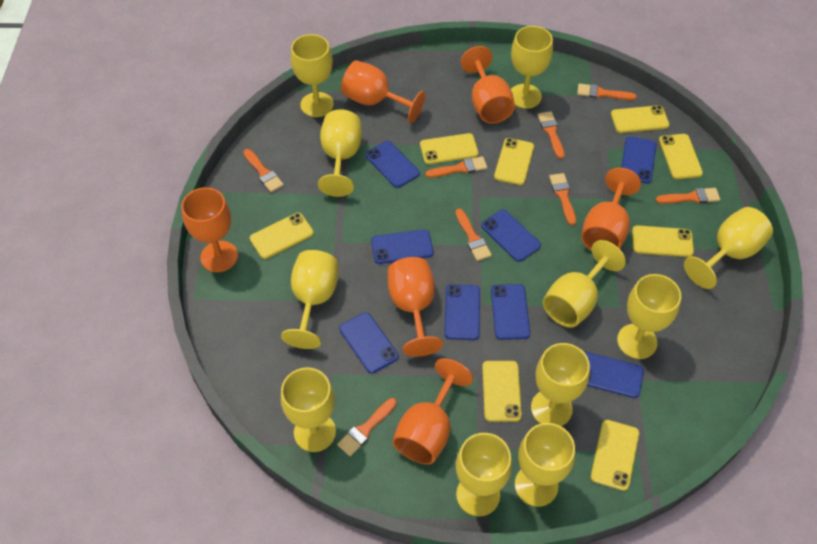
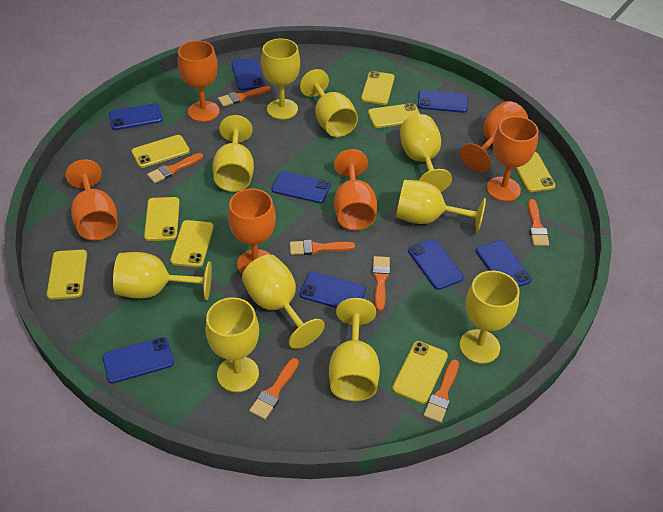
orange brush: [243,149,284,192] [337,398,397,456] [425,156,487,178] [455,209,492,261] [538,111,565,159] [549,173,576,225] [577,83,637,100] [655,188,720,204] = 8 -> [147,153,203,183] [218,86,271,107] [249,358,299,420] [290,240,355,255] [372,256,390,311] [423,359,459,423] [528,199,549,246] = 7
yellow goblet: [281,250,338,349] [281,367,336,452] [291,34,334,117] [318,109,362,197] [456,433,512,516] [511,26,553,109] [515,423,575,507] [531,343,590,426] [543,240,626,328] [617,274,681,359] [684,207,773,289] = 11 -> [113,252,212,300] [206,297,259,392] [212,115,254,192] [242,254,325,349] [261,38,300,120] [300,69,358,137] [329,298,380,401] [396,180,486,234] [400,114,452,192] [460,271,519,364] = 10

